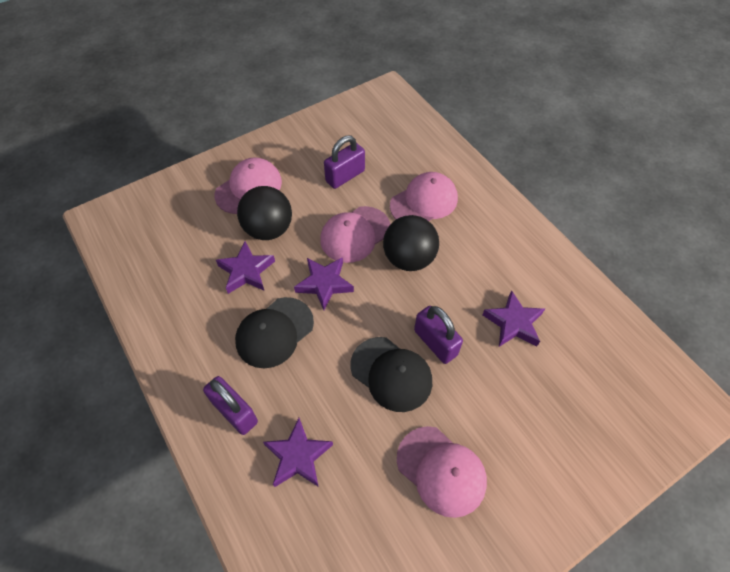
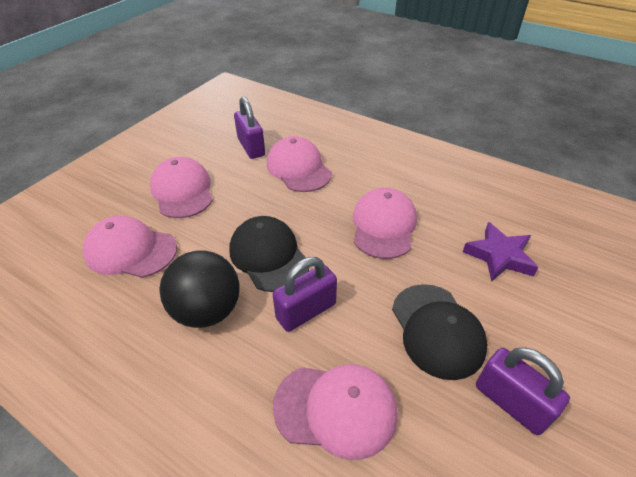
black ball: [237,186,292,240] [383,215,439,271] = 2 -> [160,250,240,328] = 1
pink cap: [214,157,282,214] [320,206,390,263] [390,172,458,221] [397,426,487,518] = 4 -> [83,216,177,278] [150,157,213,218] [267,136,332,192] [273,364,398,460] [353,188,417,259] = 5
purple star: [216,241,275,294] [263,418,333,487] [294,257,354,310] [482,290,545,347] = 4 -> [463,222,539,282] = 1

